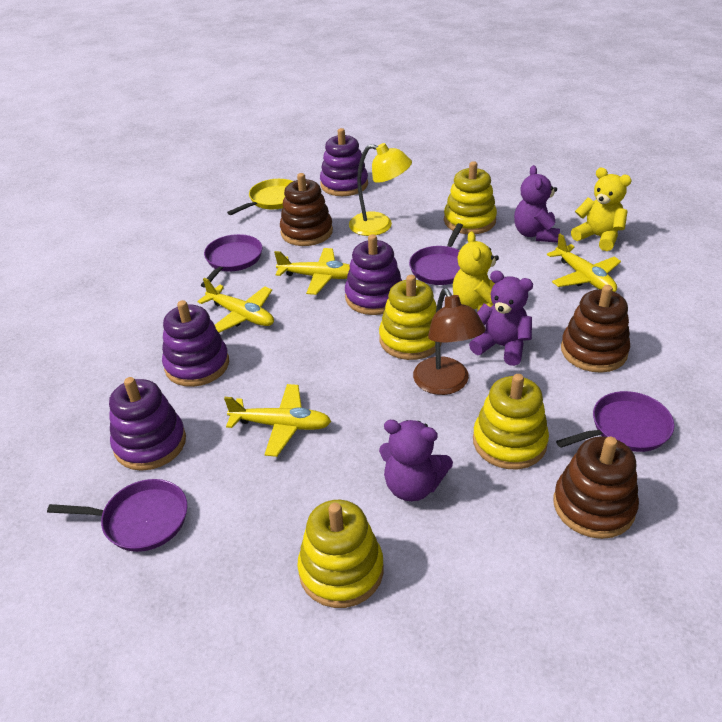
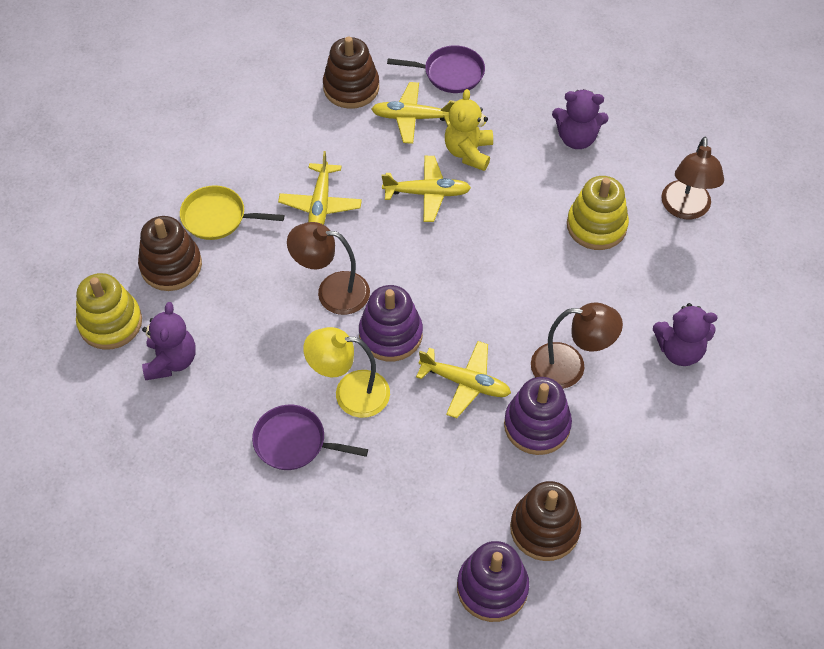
brown lamp: [413,288,486,395] = 1 -> [287,222,370,315] [531,303,623,389] [661,137,724,219] = 3
purple pan: [47,479,188,552] [201,234,262,288] [409,223,463,285] [556,391,674,452] = 4 -> [252,405,368,470] [387,45,485,93] = 2
purple stacking toy: [109,377,186,471] [162,300,229,387] [320,128,368,196] [345,234,402,315] = 4 -> [359,285,423,361] [457,541,529,622] [504,377,572,455] = 3
yellow stacking toy: [297,500,383,608] [379,275,442,360] [444,161,497,234] [473,374,549,469] = 4 -> [76,273,142,350] [567,176,629,250] = 2
yellow teddy bear: [453,231,499,312] [571,168,632,251] = 2 -> [445,89,493,171] = 1

